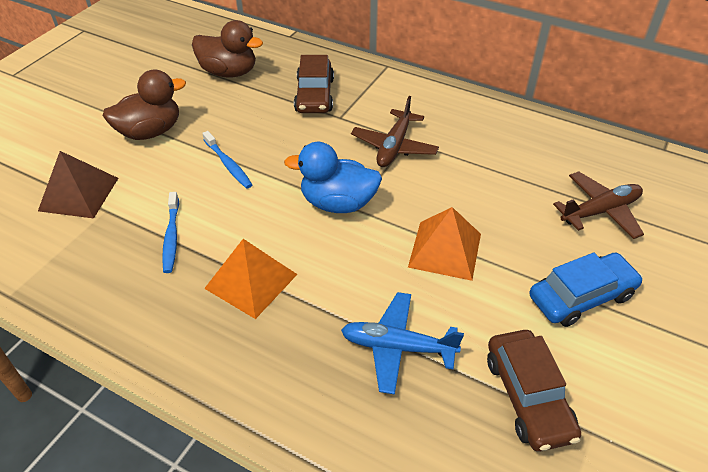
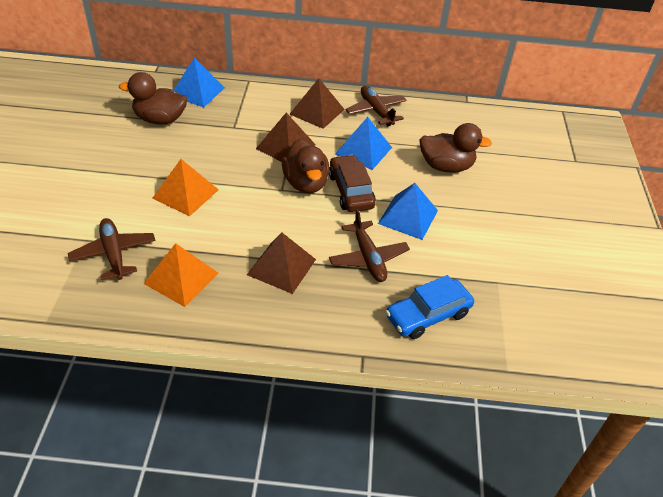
blue duck: [284,142,382,213] = 1 -> none = 0
blue plane: [341,292,464,395] = 1 -> none = 0
blue pyramid: none = 0 -> [174,58,225,107] [335,117,392,170] [378,183,438,240] = 3
blue toothbrush: [162,192,179,273] [202,131,252,189] = 2 -> none = 0
brown car: [294,55,334,113] [487,330,581,452] = 2 -> [329,155,376,212] = 1
brown duck: [103,69,186,140] [192,20,263,78] = 2 -> [119,72,187,125] [282,139,330,193] [419,123,492,173] = 3
brown plane: [351,96,439,167] [553,171,644,239] = 2 -> [68,218,156,280] [329,209,410,282] [345,86,407,126] = 3
brown pyramid: [38,151,118,219] = 1 -> [247,233,316,294] [256,113,316,162] [290,78,345,129] = 3

